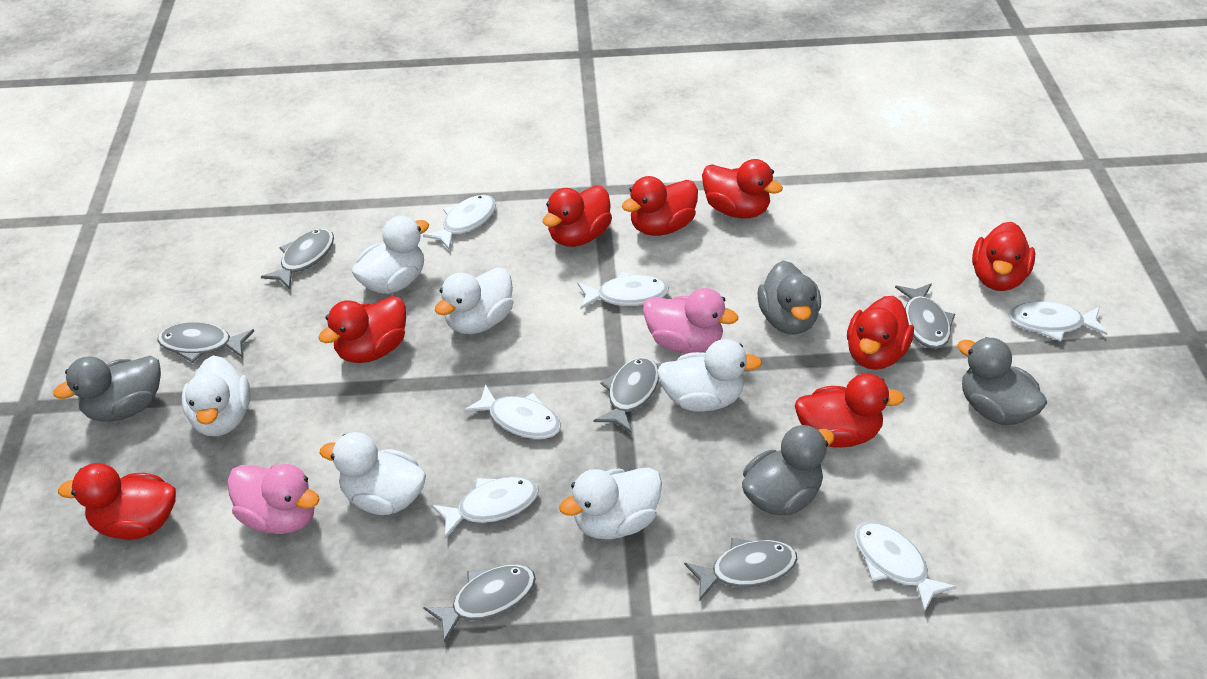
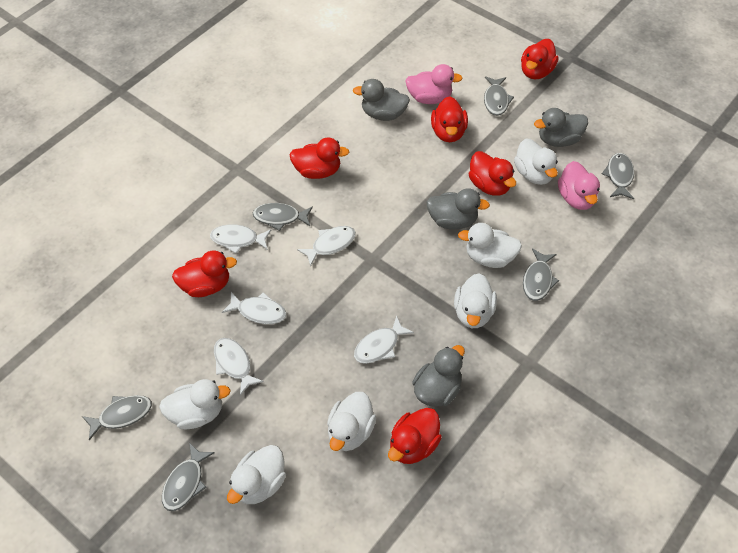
red duck: [58,463,176,540] [318,296,406,363] [543,186,612,247] [622,176,698,236] [702,159,783,218] [795,373,905,448] [847,296,914,370] [972,222,1035,291] = 8 -> [172,250,237,297] [289,137,349,179] [388,408,442,464] [431,96,468,142] [469,151,516,196] [521,39,559,79] = 6
white fish: [423,195,496,249] [431,476,539,539] [464,384,561,439] [578,272,669,309] [854,522,957,612] [1008,301,1108,341] = 6 -> [210,224,271,254] [214,338,264,395] [222,292,286,324] [297,226,356,267] [354,315,414,364] = 5

